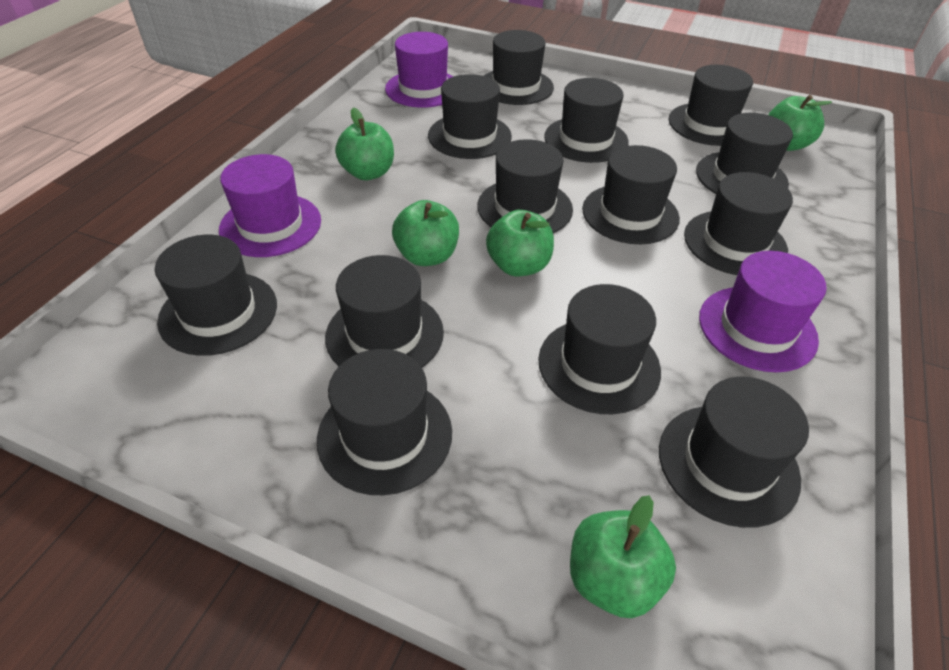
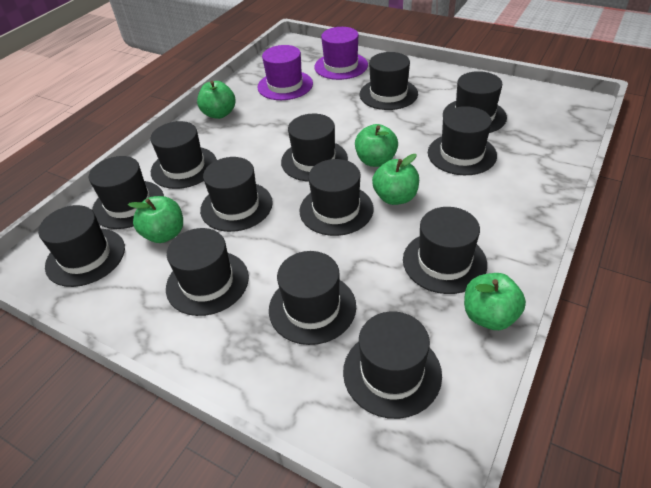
purple hat: [219,154,321,257] [385,32,453,108] [699,251,827,372] = 3 -> [258,45,313,100] [314,27,368,80] = 2

